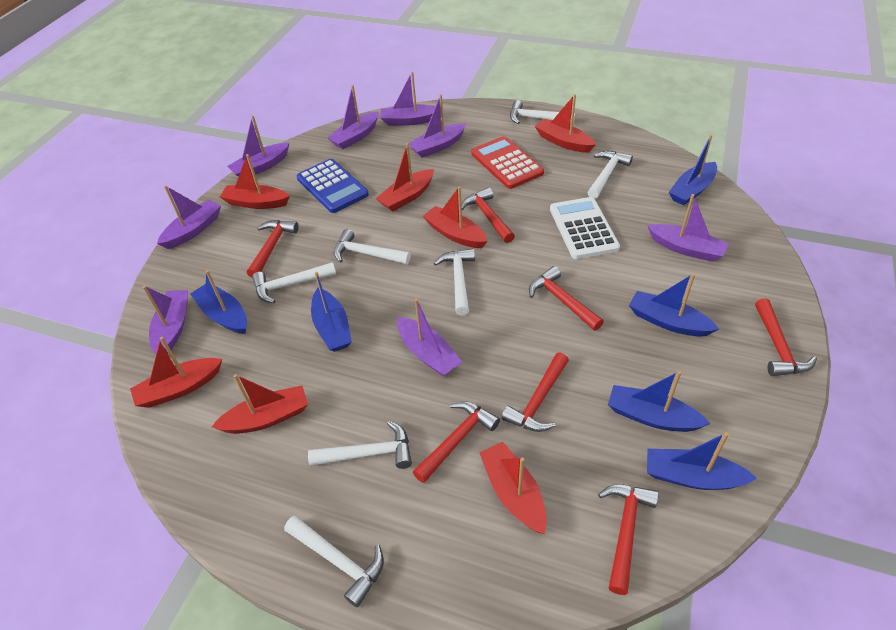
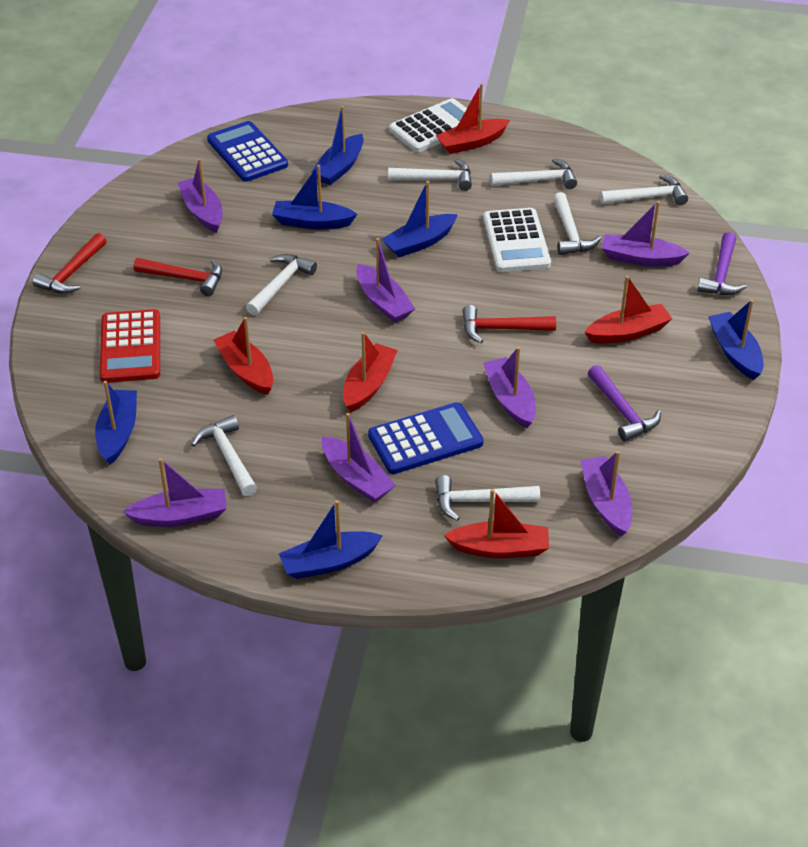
blue calculator: [297,159,369,213] = 1 -> [207,121,288,182] [368,402,484,474] = 2
purple boat: [142,286,188,354] [157,185,221,249] [227,115,289,177] [327,85,379,149] [381,72,441,126] [397,299,462,376] [408,94,466,158] [648,194,729,262] = 8 -> [123,458,227,527] [178,158,223,233] [322,413,396,502] [356,238,415,323] [483,347,536,428] [580,451,632,536] [602,201,690,266] = 7
purple hammer: none = 0 -> [588,365,661,442] [697,232,747,295] = 2
red boat: [130,337,222,408] [211,374,308,434] [220,154,290,209] [376,143,434,212] [423,187,488,248] [479,442,547,534] [535,94,596,153] = 7 -> [213,317,273,395] [343,332,398,412] [435,83,510,154] [444,489,549,558] [584,276,672,344] = 5
red hammer: [247,220,299,278] [413,401,500,483] [461,188,515,243] [502,353,569,432] [529,266,604,331] [598,484,659,595] [755,298,817,376] = 7 -> [33,233,106,294] [134,258,222,296] [462,305,556,343] = 3
white calculator: [550,197,620,259] = 1 -> [389,98,479,152] [483,208,551,272] = 2

